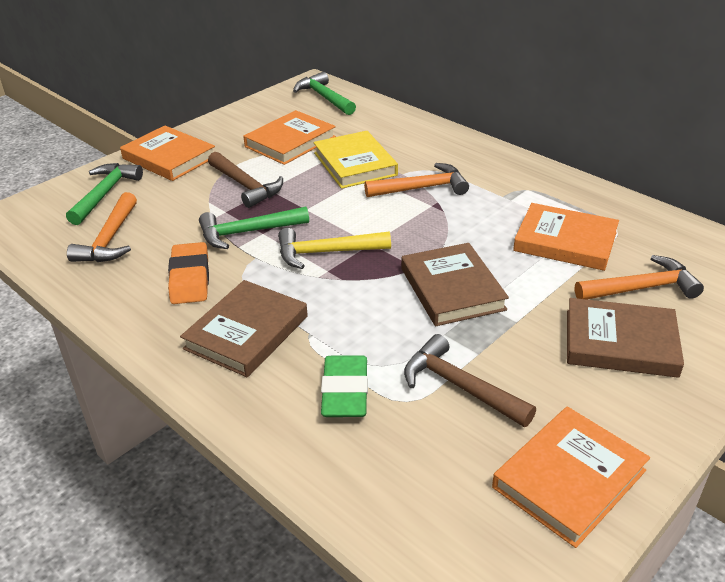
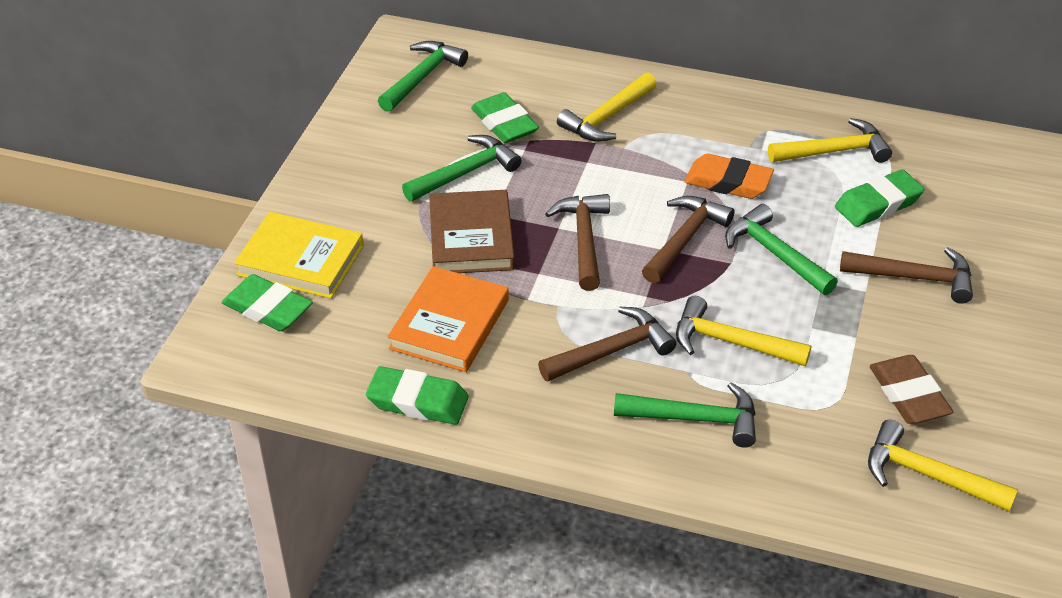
brown book: [180,280,308,377] [401,243,509,326] [567,298,684,378] = 3 -> [429,190,515,273] = 1
brown eraser: none = 0 -> [870,355,953,424] = 1
brown hammer: [208,152,283,208] [404,334,536,427] = 2 -> [538,307,676,382] [545,194,610,291] [642,196,735,283] [840,247,973,304] = 4
green eraser: [321,355,368,417] = 1 -> [222,274,313,331] [366,366,469,425] [471,92,539,143] [835,169,924,227] = 4
green hammer: [66,163,143,225] [199,207,309,249] [293,72,356,115] = 3 -> [378,41,468,112] [402,135,521,201] [614,382,756,448] [725,204,838,295] = 4
orange book: [120,126,215,181] [243,110,336,165] [492,406,650,548] [513,203,619,271] = 4 -> [388,266,509,372] = 1
orange hammer: [67,192,137,262] [364,163,469,197] [575,255,704,299] = 3 -> none = 0
yellow hammer: [278,228,391,269] = 1 -> [557,73,657,142] [676,296,812,366] [768,118,892,163] [868,420,1018,512] = 4

